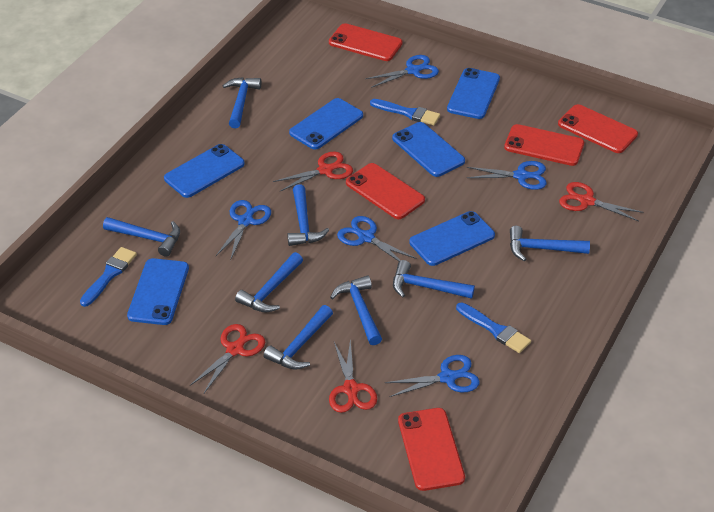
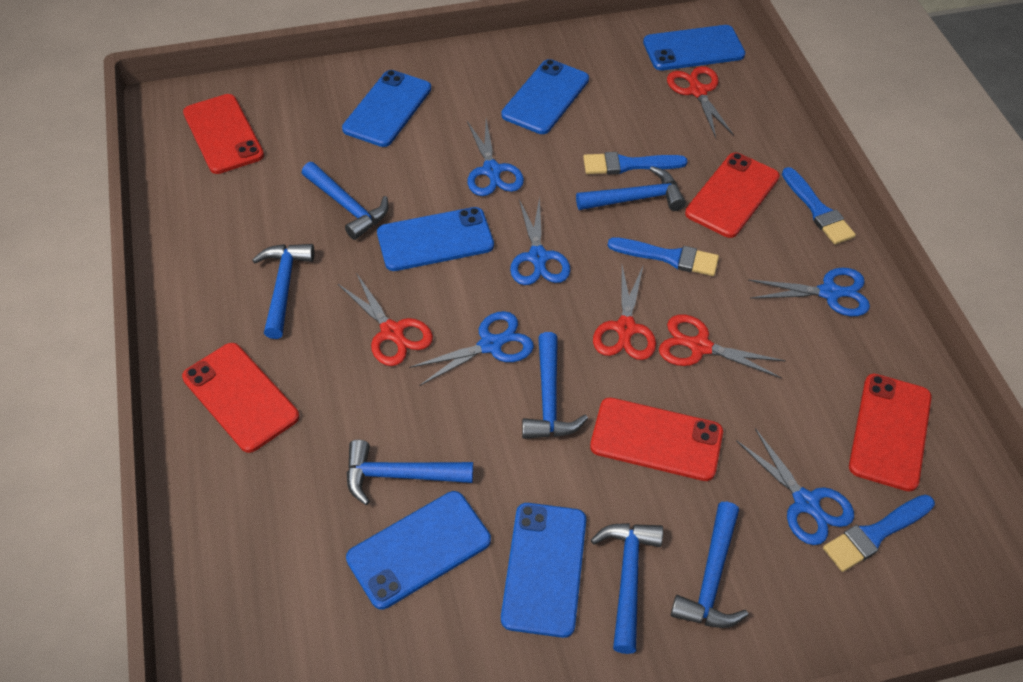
blue brush: [80,247,137,307] [370,99,440,125] [456,303,531,353] = 3 -> [583,152,688,174] [607,237,719,276] [782,167,856,245] [823,495,935,572] = 4
blue hammer: [103,217,180,257] [223,77,261,128] [235,252,303,312] [263,305,333,370] [287,184,329,246] [330,275,382,345] [393,260,475,299] [510,226,590,261] = 8 -> [252,244,314,339] [302,162,389,240] [346,440,473,505] [522,332,588,439] [576,166,686,211] [591,523,663,654] [671,502,748,628] = 7

